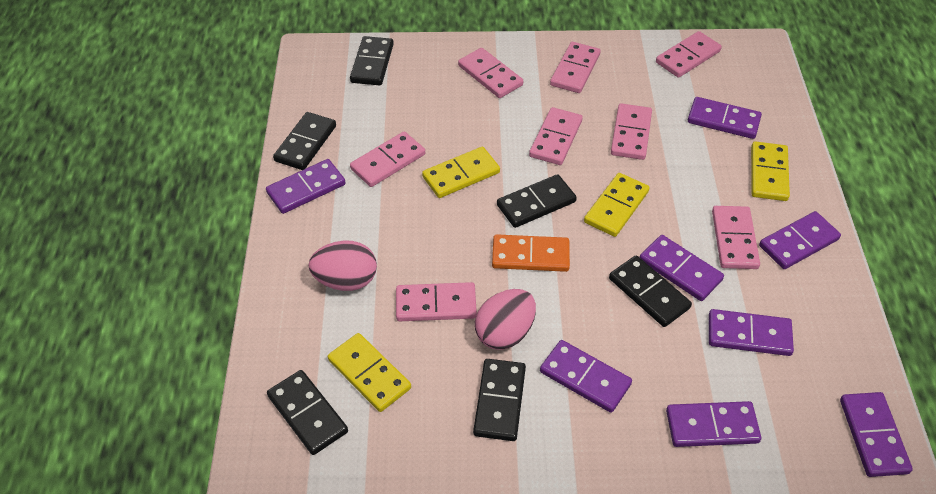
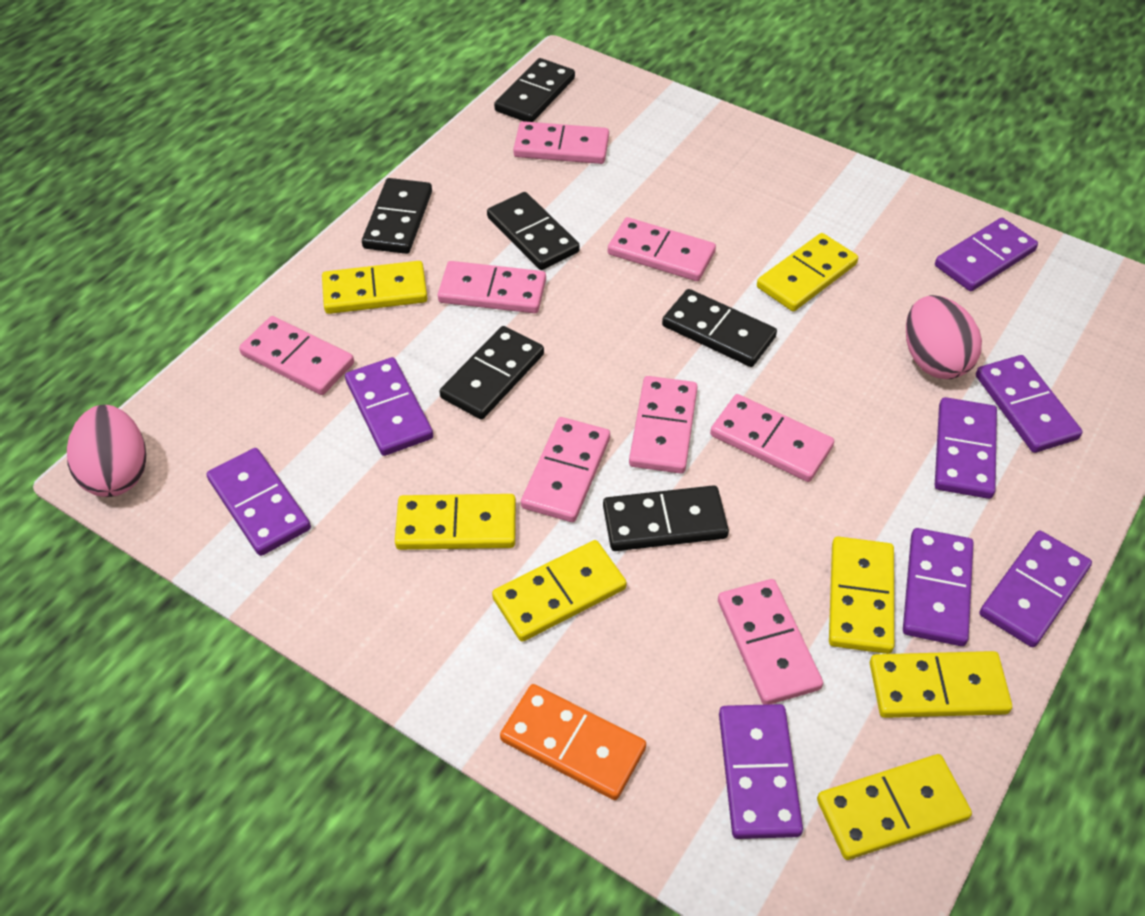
yellow domino: [328,333,411,412] [422,147,500,198] [584,173,649,237] [751,141,790,201] = 4 -> [322,261,427,314] [395,494,516,550] [492,540,627,642] [757,233,858,311] [817,754,972,860] [829,536,894,654] [870,651,1012,718] = 7

